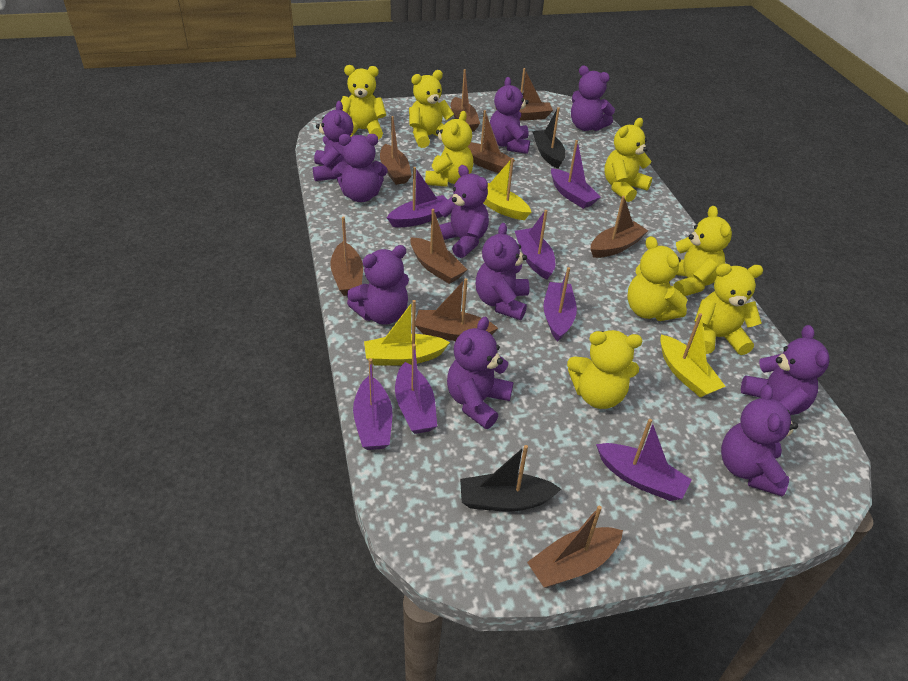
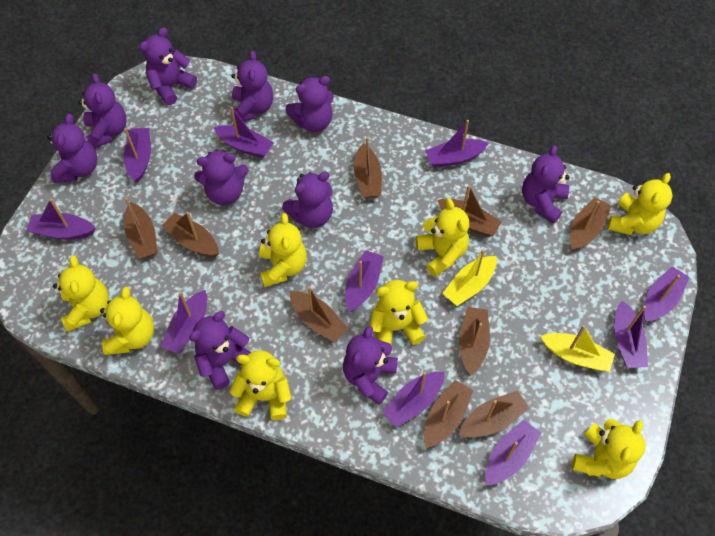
black boat: [460,445,561,512] [532,107,565,169] = 2 -> none = 0
purple boat: [353,358,392,450] [387,167,448,227] [395,344,437,434] [515,210,555,279] [543,267,577,342] [551,140,601,209] [596,419,692,501] = 7 -> [26,199,96,239] [124,128,151,182] [161,290,207,354] [214,107,274,158] [345,250,384,312] [382,371,445,427] [425,120,489,168] [485,419,541,485] [614,300,648,368] [644,266,689,322] = 10
yellow boat: [364,300,450,366] [483,158,531,220] [660,313,726,398] = 3 -> [442,249,497,306] [540,325,615,372] = 2

